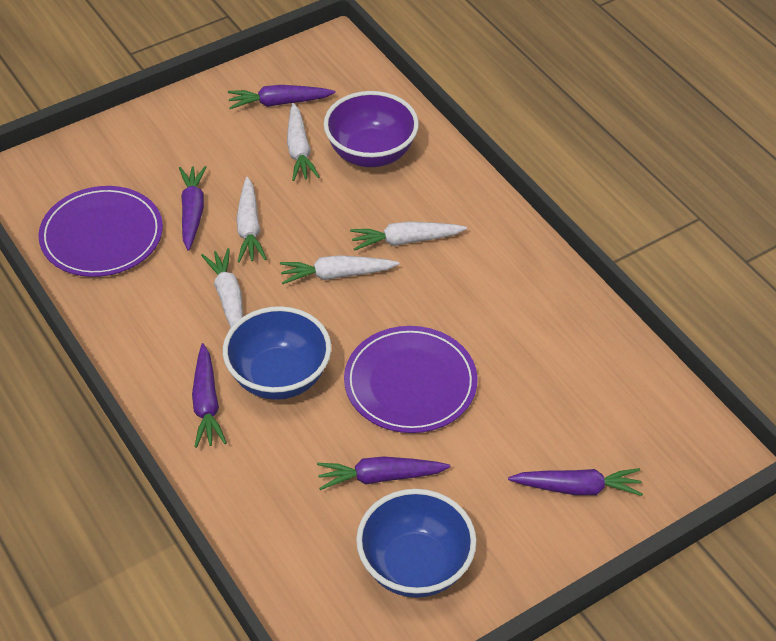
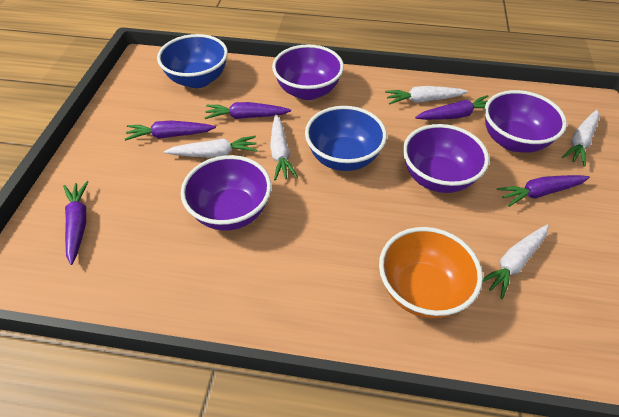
orange bowl: none = 0 -> [379,227,483,318] = 1
purple bowl: [324,91,419,167] = 1 -> [181,155,271,231] [272,44,344,100] [403,124,489,193] [484,90,567,153] = 4
purple plate: [39,186,163,277] [344,326,478,433] = 2 -> none = 0

